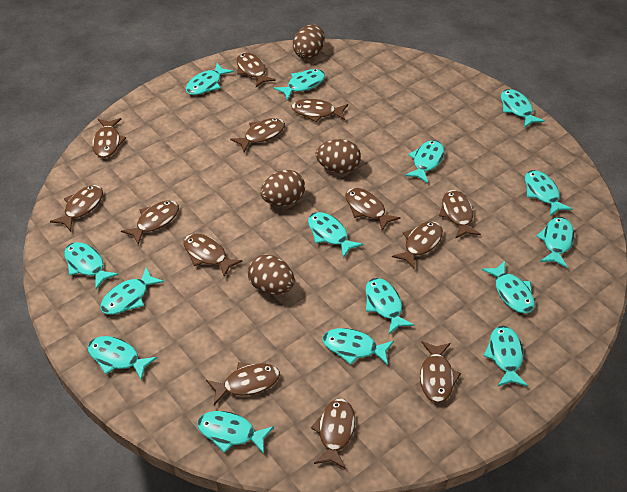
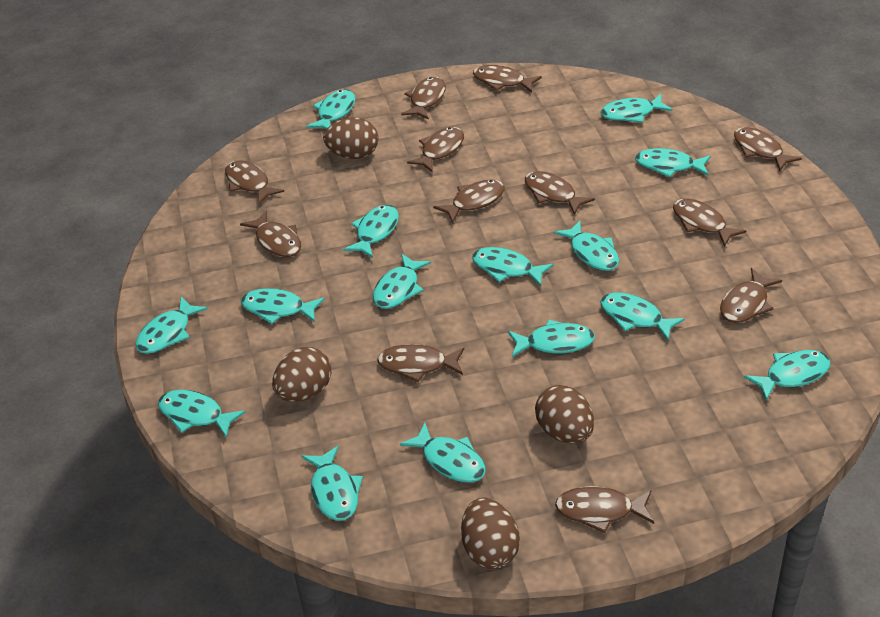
brown fish: [50,185,103,231] [92,118,126,158] [121,200,179,245] [184,234,242,277] [206,362,280,405] [230,118,285,152] [237,52,276,87] [291,99,348,122] [311,399,355,469] [345,188,400,231] [392,221,443,269] [420,341,461,403] [439,190,481,238] = 13 -> [225,160,284,204] [240,211,301,257] [377,344,464,382] [401,77,446,120] [407,127,464,173] [433,180,505,223] [473,65,542,93] [525,171,595,215] [555,486,654,533] [673,199,746,247] [720,268,782,323] [734,127,802,171] = 12

